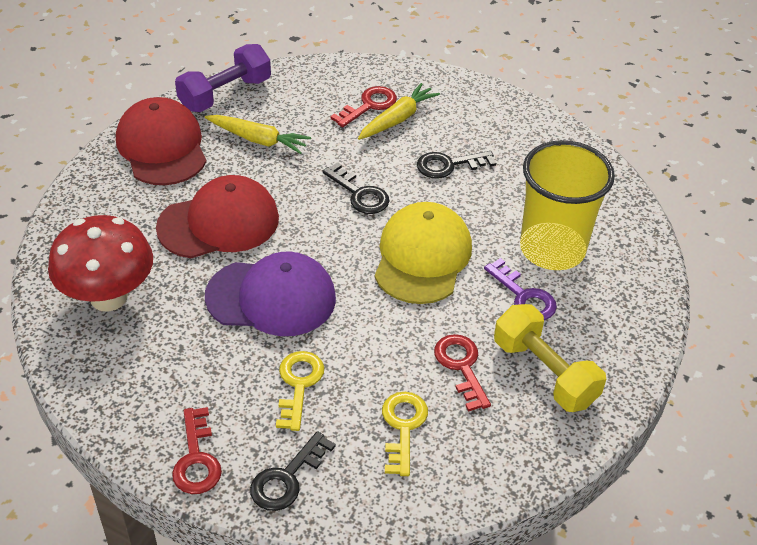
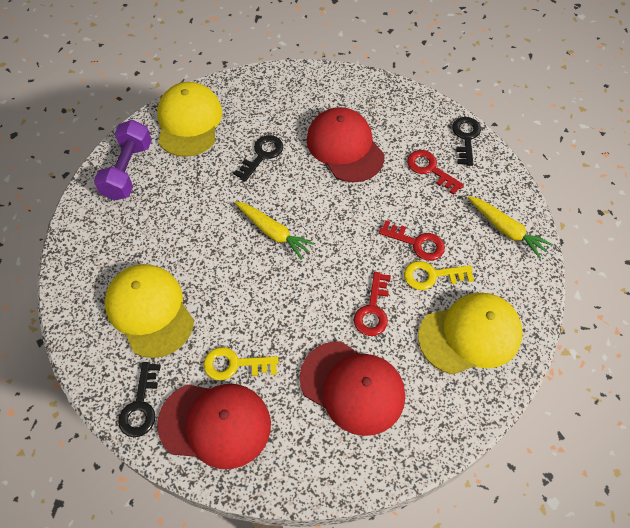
purple cap: [205,252,336,336] = 1 -> none = 0
purple key: [484,258,557,320] = 1 -> none = 0
red cap: [116,97,207,185] [156,175,279,258] = 2 -> [157,384,271,469] [300,341,405,436] [306,107,385,182] = 3
red mushroom: [48,215,153,312] = 1 -> none = 0
yellow cap: [375,202,472,304] = 1 -> [105,264,194,358] [157,82,222,157] [418,293,523,375] = 3
yellow cup: [520,140,615,270] = 1 -> none = 0
yellow dumbbell: [494,304,606,412] = 1 -> none = 0

